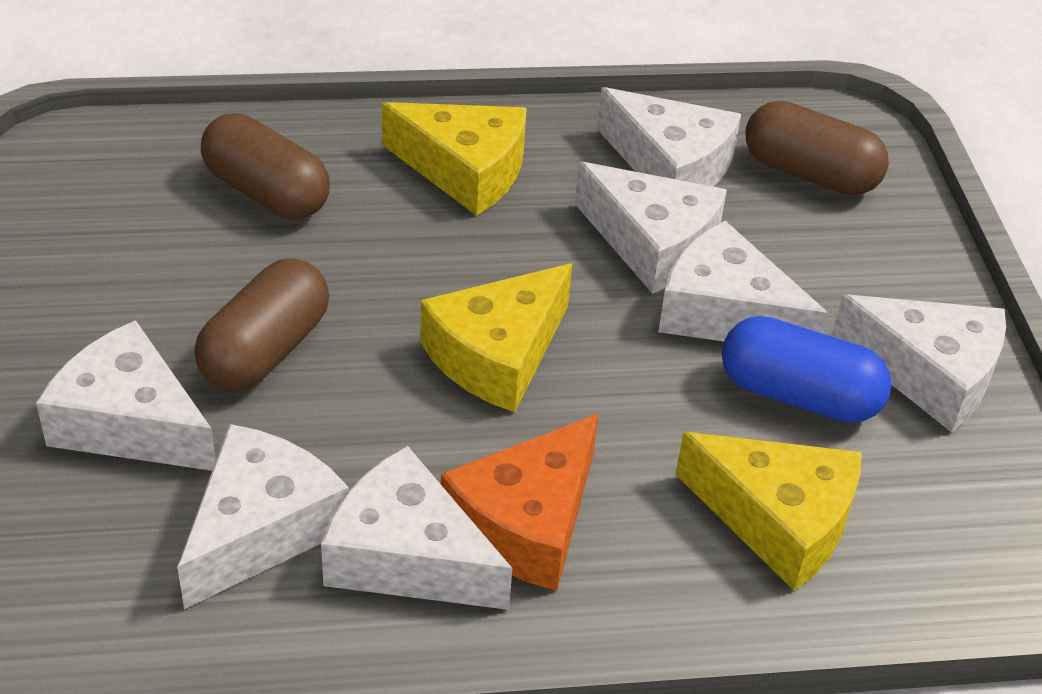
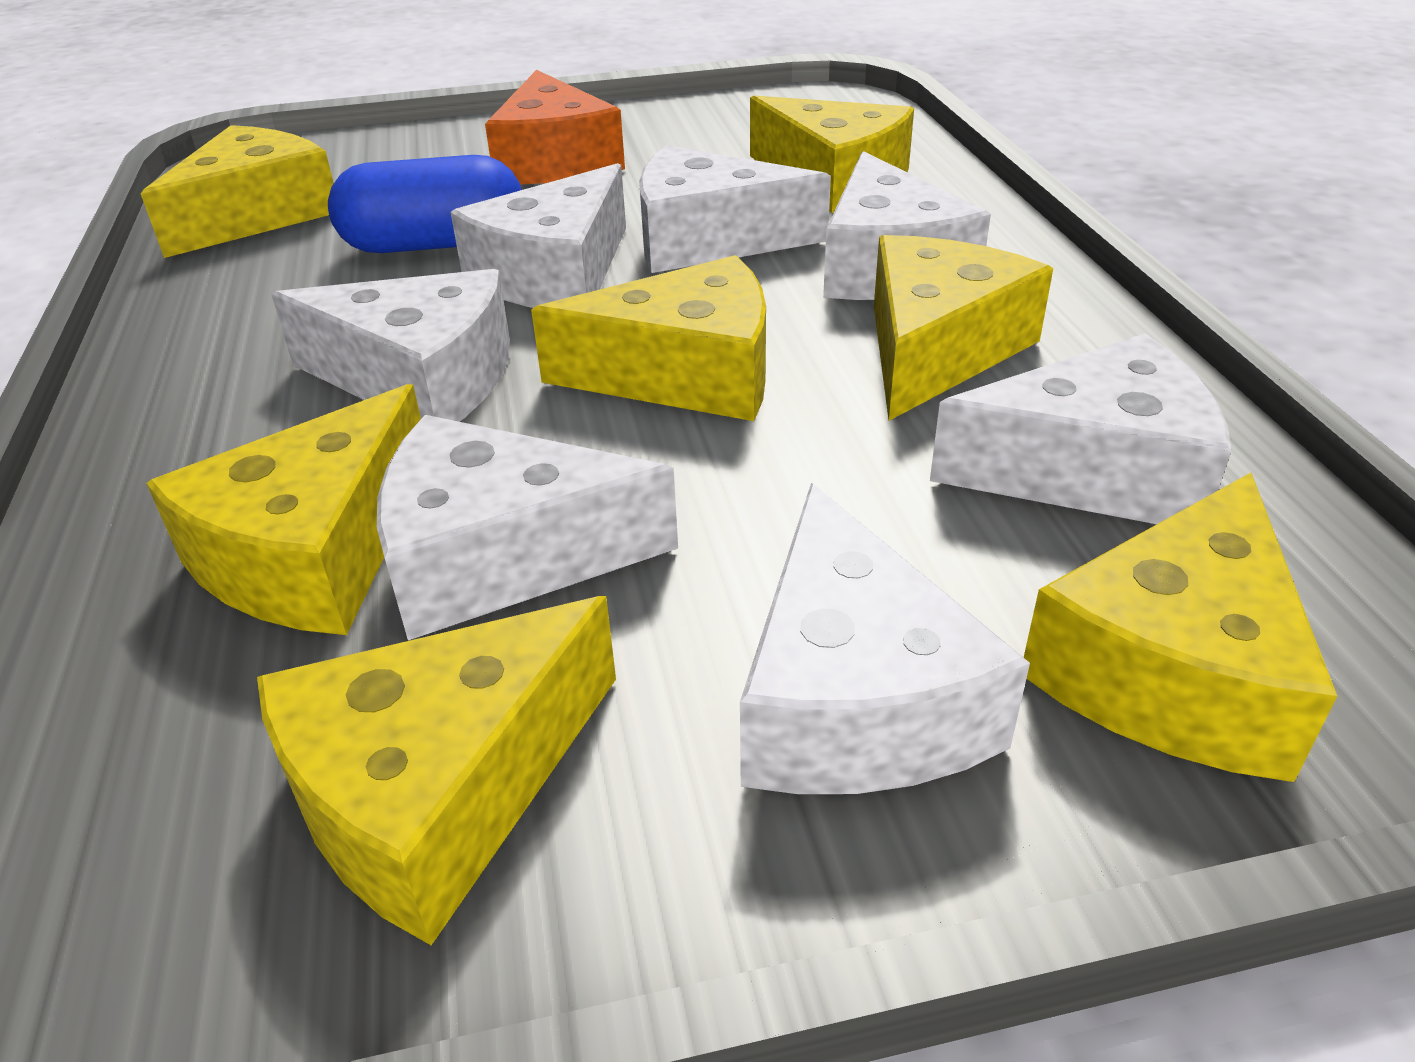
brown capsule: [195,258,329,391] [201,113,330,219] [746,101,889,195] = 3 -> none = 0
yellow cheese: [382,102,527,216] [420,264,572,412] [676,432,862,591] = 3 -> [141,125,334,258] [146,384,421,635] [257,596,616,945] [531,255,766,421] [750,95,914,213] [874,235,1053,421] [1024,473,1337,782] = 7

